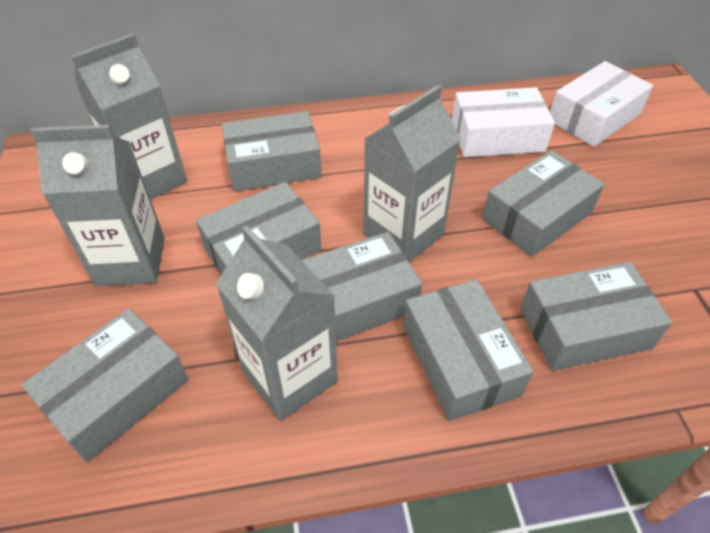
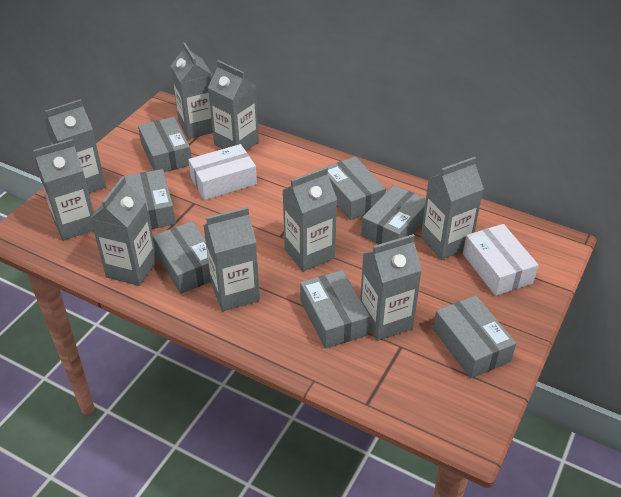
grey carton: [31,125,165,286] [71,34,187,199] [216,225,338,421] [363,85,461,262] = 4 -> [33,139,94,241] [45,99,106,193] [90,176,157,286] [171,42,213,139] [203,207,260,311] [208,60,259,151] [283,167,337,272] [360,234,422,341] [421,157,484,260] = 9

